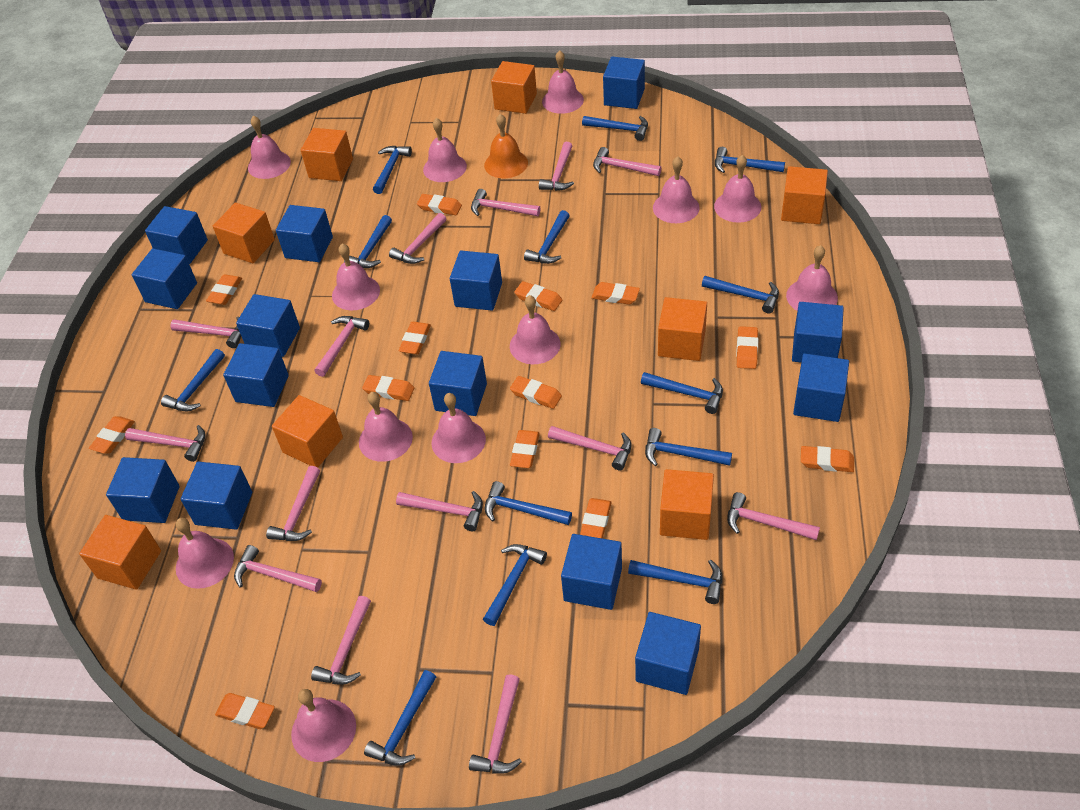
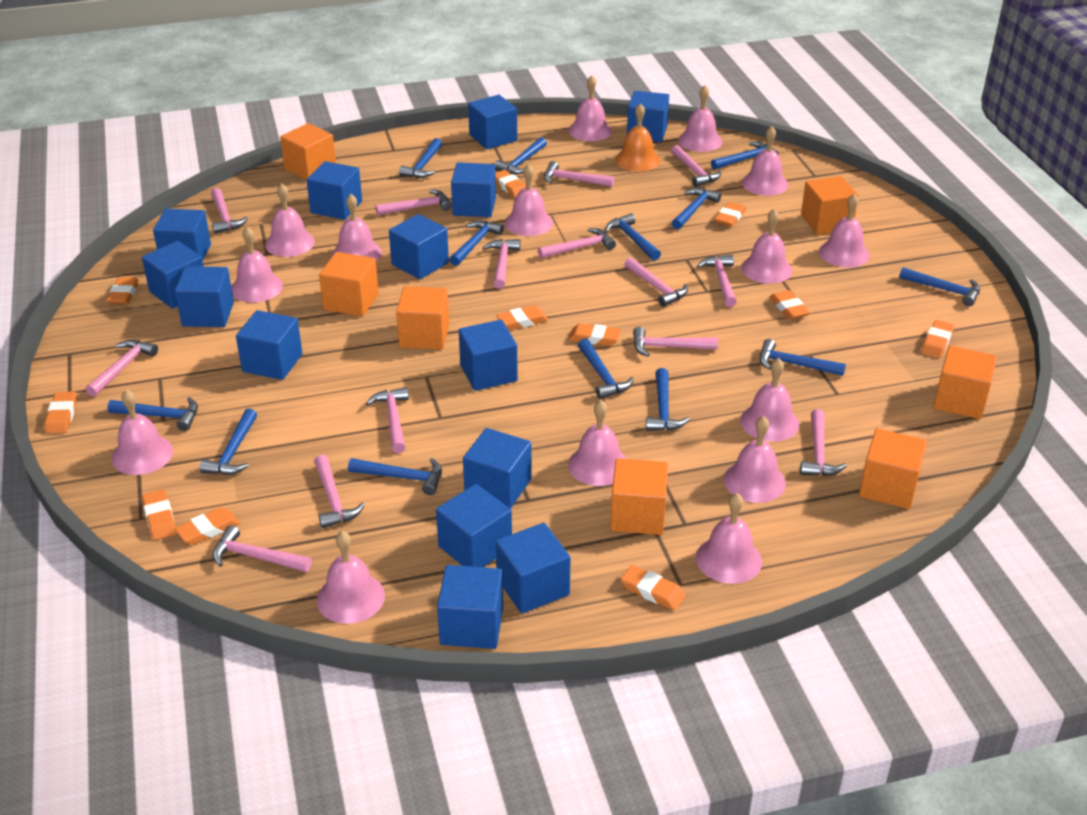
orange cube: [79,515,161,590] [213,203,275,263] [272,395,343,468] [301,128,353,181] [491,61,537,114] [658,297,707,361] [660,469,714,540] [781,166,828,224] = 8 -> [280,123,336,180] [319,252,379,316] [396,286,449,350] [610,458,668,535] [801,176,859,235] [859,428,927,509] [933,346,997,419] = 7
orange eraser: [89,416,135,454] [206,274,242,305] [215,693,275,729] [362,375,414,401] [399,322,431,354] [417,194,462,215] [510,376,562,409] [510,430,540,468] [514,281,562,311] [580,498,611,539] [592,282,640,305] [736,326,758,369] [801,446,854,472] = 13 -> [45,391,77,434] [107,277,140,304] [142,490,177,540] [175,507,240,545] [495,170,526,198] [496,306,548,330] [568,323,621,346] [621,565,686,610] [714,202,746,227] [770,290,810,319] [921,320,954,358] = 11
pink bell: [176,518,234,589] [248,116,291,179] [291,689,356,762] [332,243,380,310] [359,392,413,462] [423,118,467,182] [432,393,486,463] [510,295,561,364] [542,50,584,114] [653,156,700,223] [714,155,761,223] [786,245,838,311] = 12 -> [111,389,173,475] [231,227,283,303] [265,183,315,257] [317,531,385,624] [332,194,382,261] [505,164,553,236] [568,400,627,486] [569,75,612,141] [678,85,722,152] [696,493,762,584] [724,416,786,503] [740,358,799,442] [741,209,792,284] [742,126,788,196] [819,193,870,267] = 15

